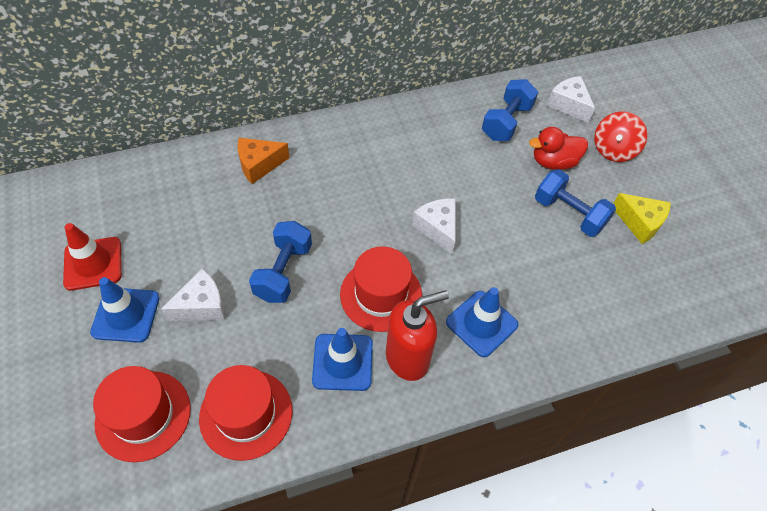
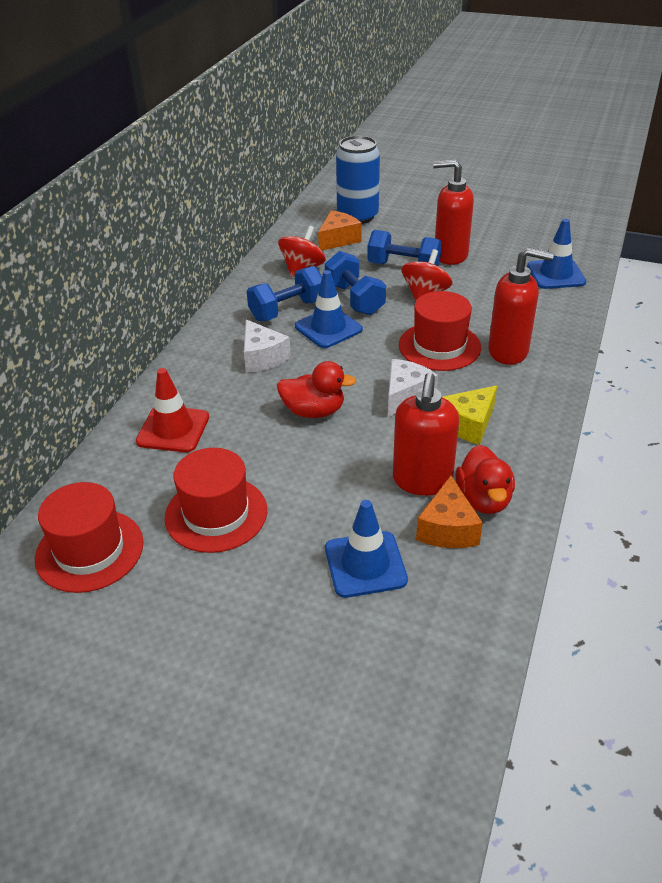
blue can: none = 0 -> [336,136,380,224] = 1
orange cheese: [238,138,289,184] = 1 -> [318,210,362,250] [416,475,483,548] = 2
red duck: [529,127,588,170] = 1 -> [277,361,356,418] [456,445,515,514] = 2
red soap dispenser: [386,290,449,381] = 1 -> [393,373,459,496] [433,159,474,265] [488,247,554,365] = 3
red spinning top: [594,111,647,162] = 1 -> [278,225,326,277] [401,249,453,301] = 2
white cheese: [161,269,225,321] [412,198,456,254] [547,76,595,123] = 3 -> [244,320,291,373] [388,359,438,417] = 2

